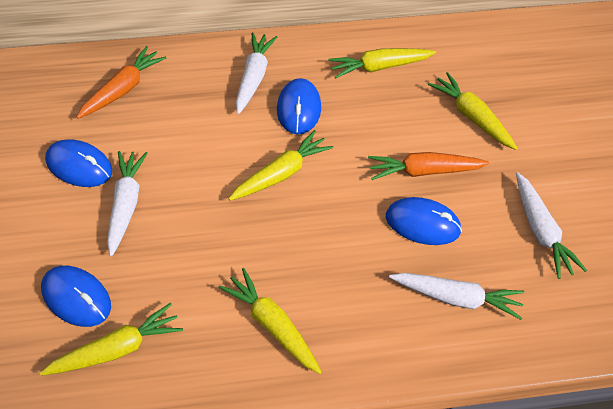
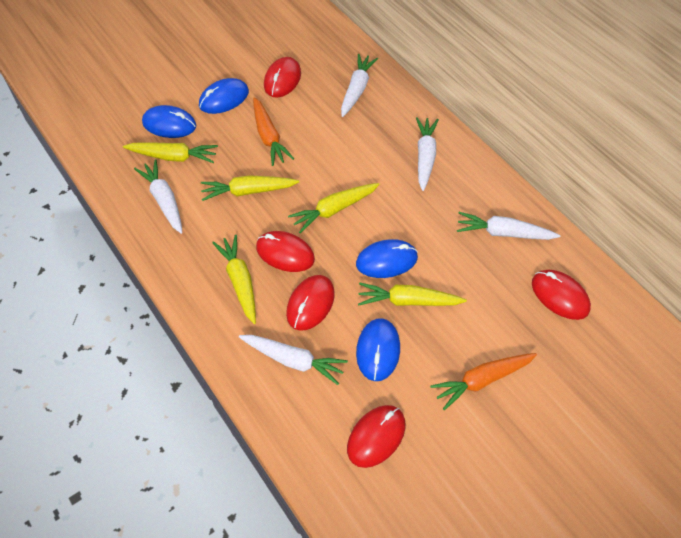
red mouse: none = 0 -> [256,231,315,272] [264,57,301,98] [286,275,335,331] [347,405,406,468] [532,270,591,320] = 5
white carrot: [107,151,148,256] [236,32,277,114] [389,273,524,320] [516,172,587,279] = 4 -> [134,159,183,234] [239,335,348,385] [341,54,378,117] [416,117,439,191] [457,212,560,240] = 5

